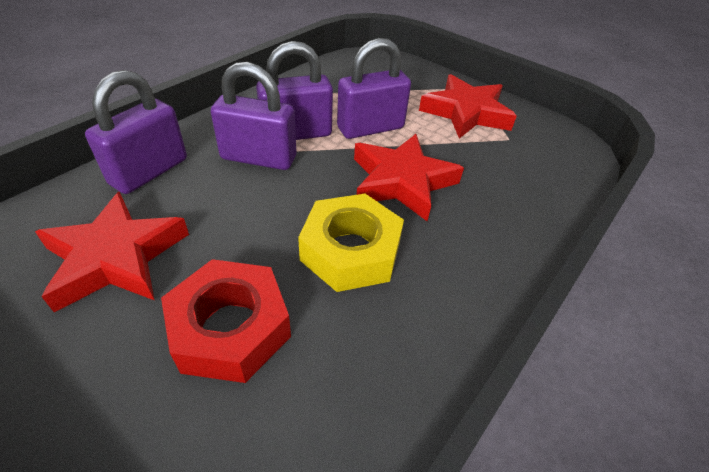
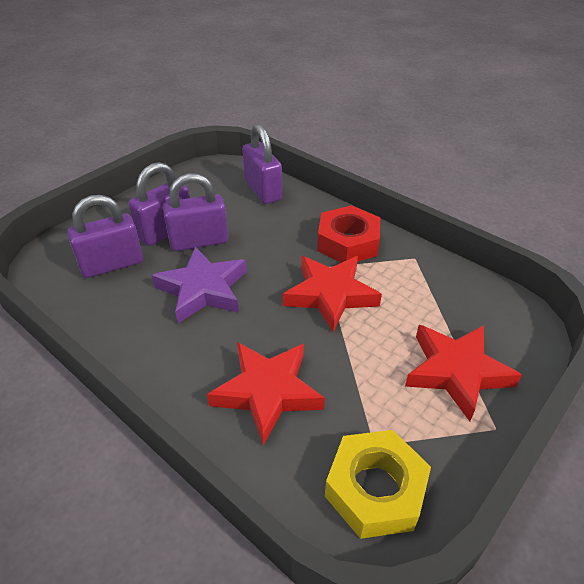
purple star: none = 0 -> [152,247,246,323] = 1

